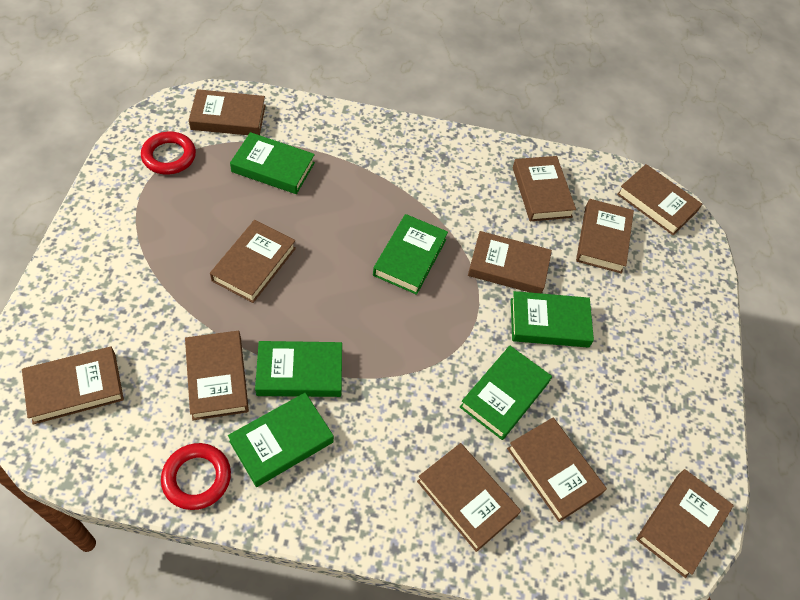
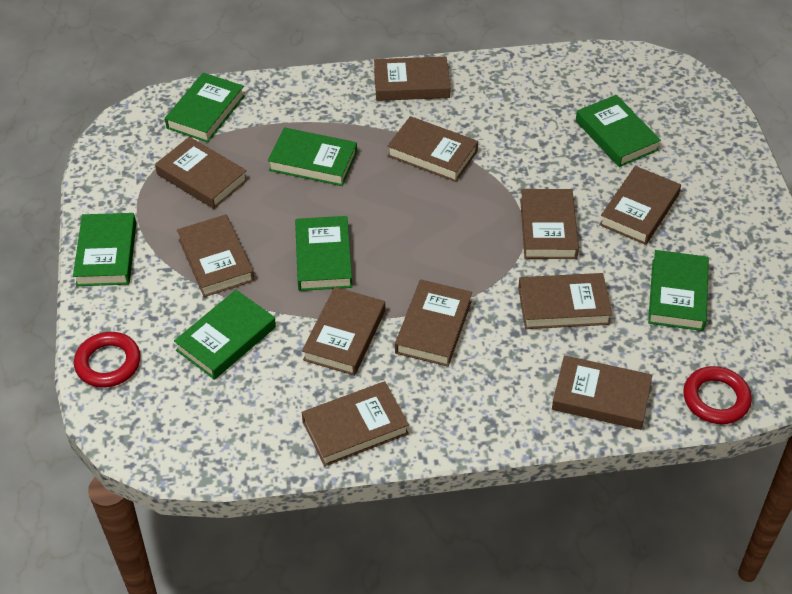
green book: [228,393,334,487] [230,132,315,194] [255,341,342,397] [373,214,448,295] [460,346,552,440] [511,291,594,348] = 6 -> [73,213,136,286] [165,73,245,143] [174,290,276,380] [268,127,357,186] [295,216,352,291] [576,95,661,167] [648,250,709,331] = 7

